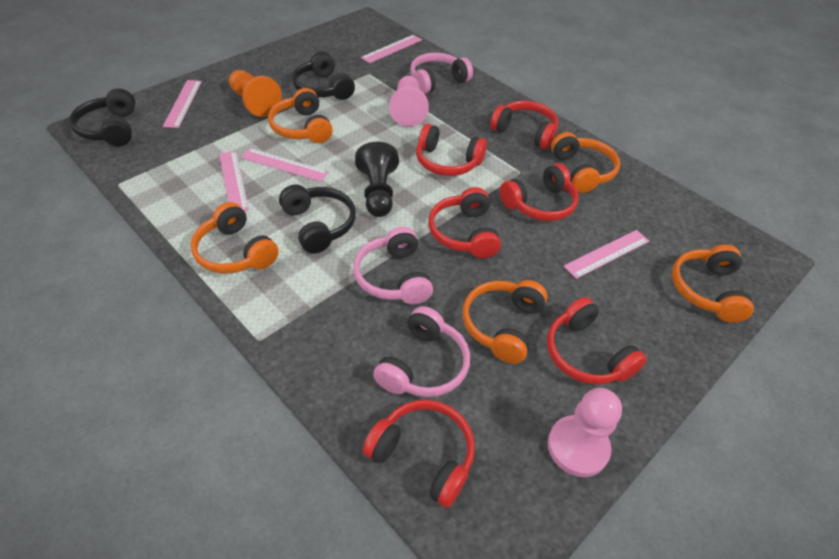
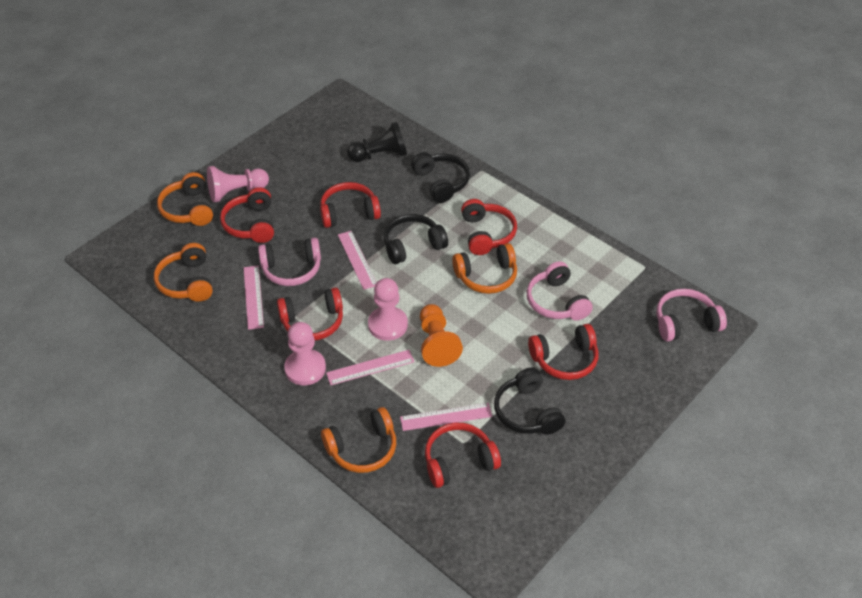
orange headphones: [191,202,279,273] [268,88,333,143] [462,280,548,364] [551,132,620,193] [672,245,754,323] = 5 -> [154,243,213,302] [157,172,213,226] [321,407,396,473] [452,243,517,294] = 4
pink pawn: [389,76,429,127] [548,388,622,477] = 2 -> [207,166,269,202] [284,322,326,386] [368,278,408,341] = 3
pink ruler: [163,80,202,128] [219,151,249,211] [241,148,329,182] [361,35,422,63] [564,230,649,279] = 5 -> [244,266,264,330] [326,350,414,385] [338,231,377,290] [400,403,492,431] = 4

